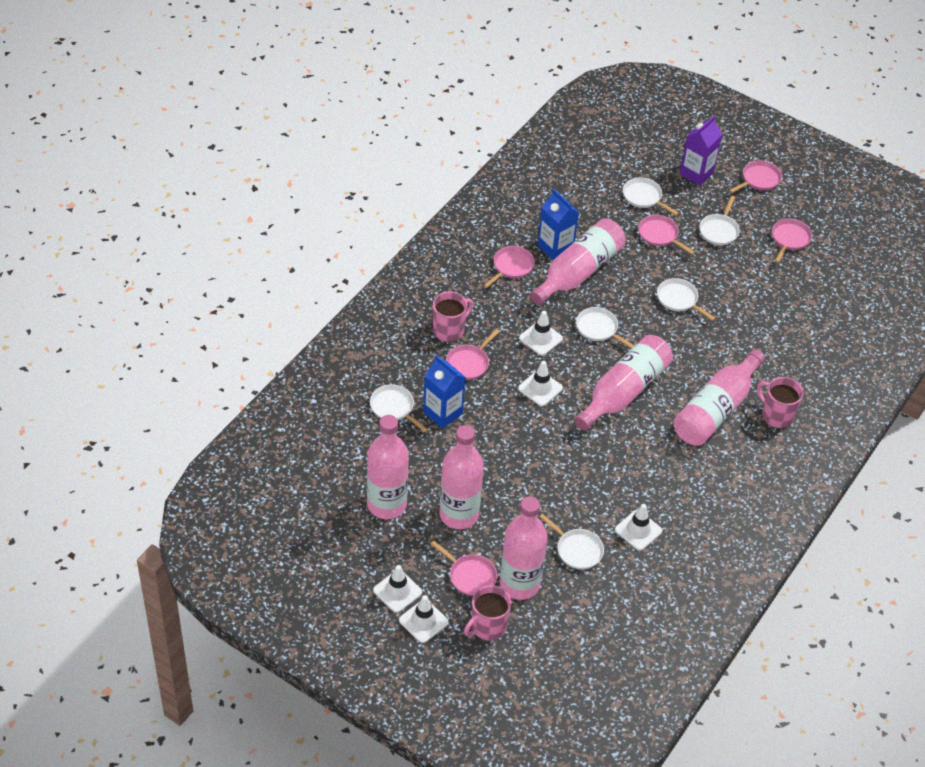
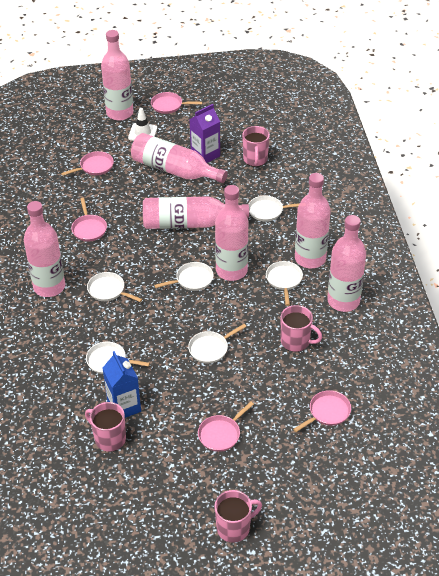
blue carton: [423,355,466,429] [538,189,579,260] = 2 -> [103,351,141,418] = 1
pink bottle: [367,415,409,519] [439,425,484,529] [500,496,547,600] [530,218,626,305] [575,335,673,430] [673,349,765,446] = 6 -> [24,201,65,297] [101,30,133,121] [131,133,228,183] [143,196,249,229] [215,185,248,281] [295,173,331,268] [327,215,366,312] = 7
pink mug: [433,291,473,342] [464,585,512,641] [757,377,803,428] = 3 -> [85,402,126,452] [214,490,262,543] [242,126,270,167] [281,305,322,352] = 4
pink pan: [431,541,497,596] [446,329,499,380] [484,246,535,288] [638,215,695,255] [729,160,782,193] [772,219,812,263] = 6 -> [61,151,114,176] [71,198,107,241] [151,92,202,114] [198,401,254,452] [293,390,351,432] = 5
white traffic cone: [373,565,422,613] [399,595,449,643] [518,361,563,406] [519,311,563,355] [615,504,662,551] = 5 -> [128,108,157,141] = 1

